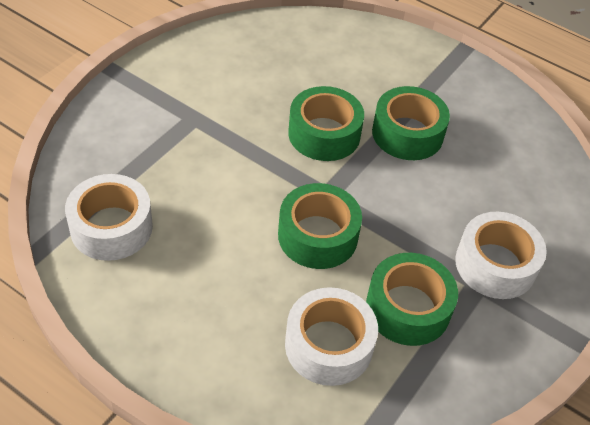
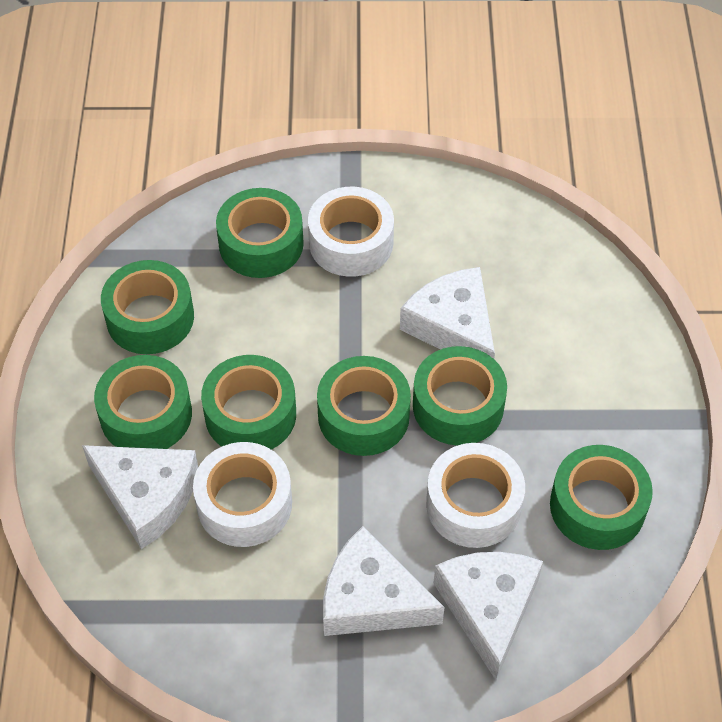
green tape: [278,183,362,269] [288,86,364,161] [366,253,458,346] [372,86,450,160] = 4 -> [94,355,192,449] [101,260,194,354] [201,355,296,450] [216,188,304,278] [317,356,411,456] [413,346,507,446] [550,445,653,550] = 7
white cheese: none = 0 -> [82,445,198,549] [323,526,445,636] [400,267,495,359] [433,552,543,680] = 4

